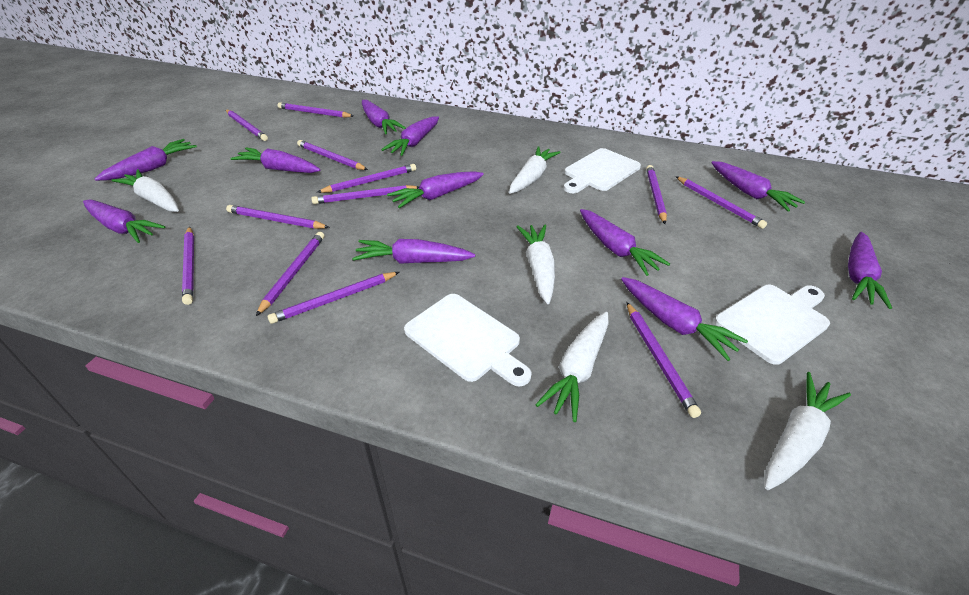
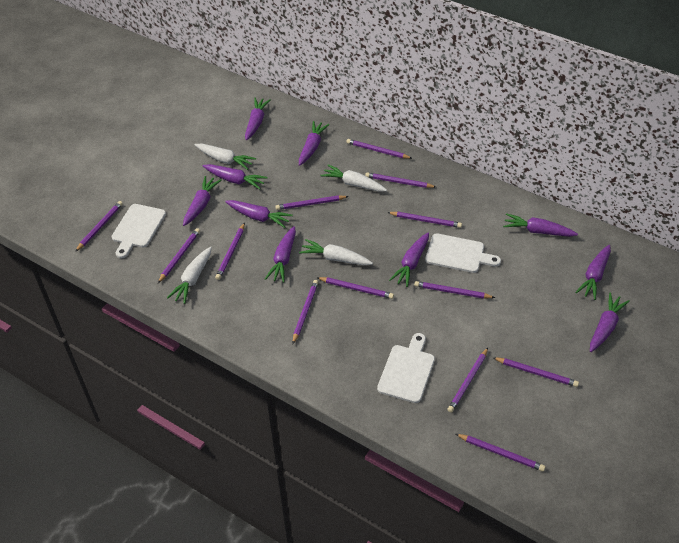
purple carrot: [83,200,166,243] [95,139,197,181] [230,147,320,173] [352,239,475,264] [362,100,406,134] [381,116,439,156] [387,171,484,208] [580,209,670,276] [621,277,748,361] [711,161,805,212] [848,232,892,309] = 11 -> [183,176,222,226] [203,164,267,189] [225,200,293,228] [245,98,271,141] [265,226,296,283] [299,121,330,166] [389,233,429,287] [503,213,578,237] [575,245,611,300] [590,293,630,352] = 10
purple pencil: [182,226,194,305] [226,110,268,141] [226,205,330,229] [256,232,324,316] [268,272,399,324] [278,102,353,118] [297,140,368,170] [311,185,419,204] [317,164,416,193] [626,302,701,418] [646,165,667,224] [676,176,767,229] = 12 -> [75,201,123,252] [158,228,200,283] [215,223,245,280] [275,195,349,210] [293,280,319,344] [317,277,394,299] [346,139,413,159] [365,172,436,188] [387,212,462,228] [414,281,495,299] [447,348,488,413] [456,434,545,472] [492,357,579,387] = 13
white carrot: [112,169,179,212] [509,146,561,194] [516,225,555,304] [535,311,609,422] [765,372,851,490] = 5 -> [167,247,212,304] [195,144,256,170] [299,239,373,265] [320,164,387,192] = 4

